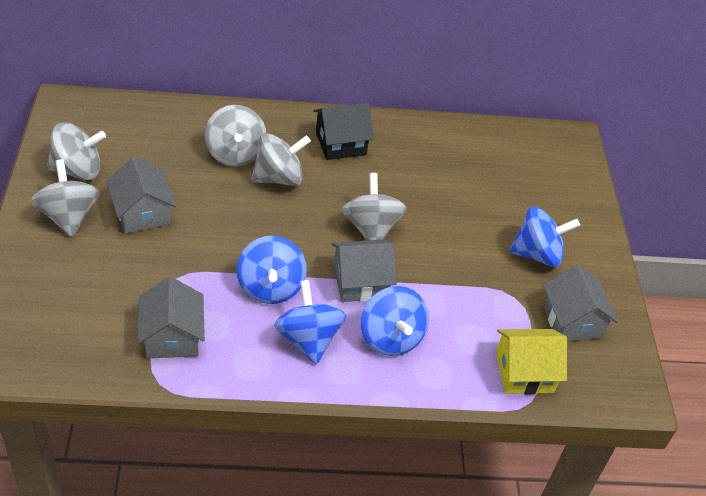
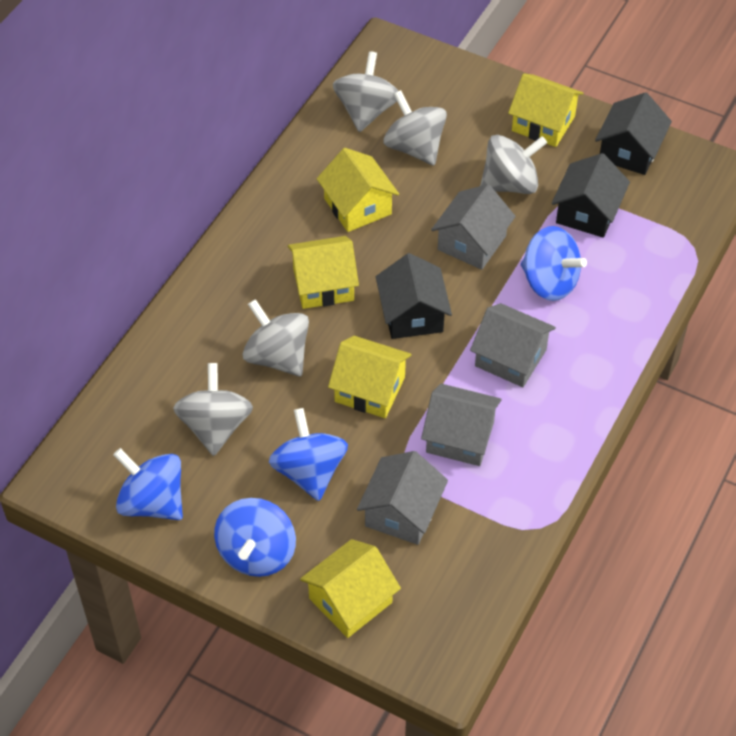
black house: [313,103,374,160] = 1 -> [376,253,452,339] [552,153,630,238] [595,92,672,175] = 3
yellow house: [496,329,567,394] = 1 -> [288,236,359,309] [300,539,401,638] [317,148,399,232] [328,336,412,418] [508,73,584,147] = 5

